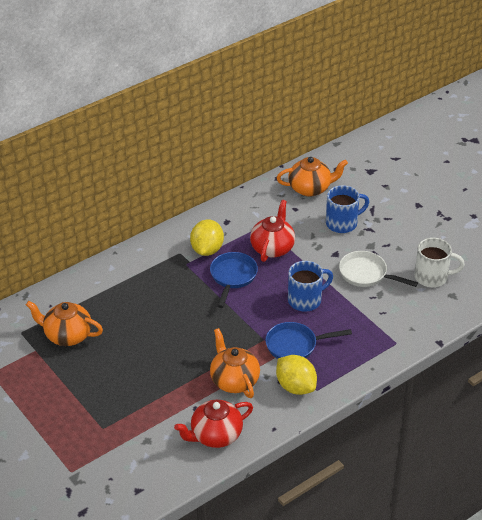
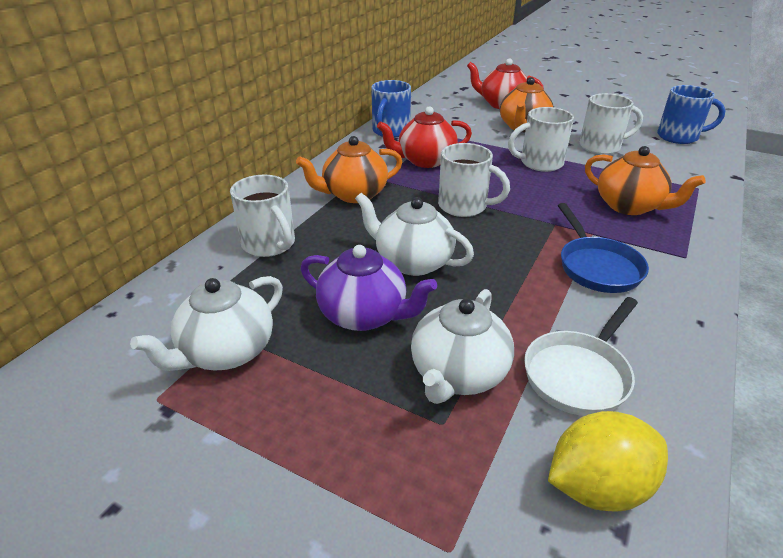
blue pan: [210,252,258,308] [265,322,352,359] = 2 -> [558,203,649,293] = 1
purple teapot: none = 0 -> [301,245,437,331] = 1
white mug: [414,238,465,287] = 1 -> [230,174,295,257] [438,143,510,217] [508,107,574,172] [580,93,643,154] = 4
white teapot: none = 0 -> [130,276,283,371] [355,193,474,276] [411,289,514,404] = 3
yellow lemon: [190,219,224,256] [276,355,317,395] = 2 -> [548,411,668,512] = 1

